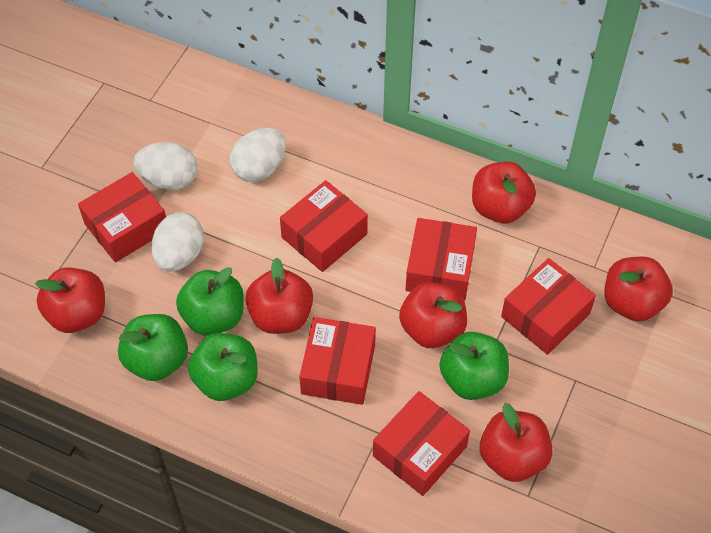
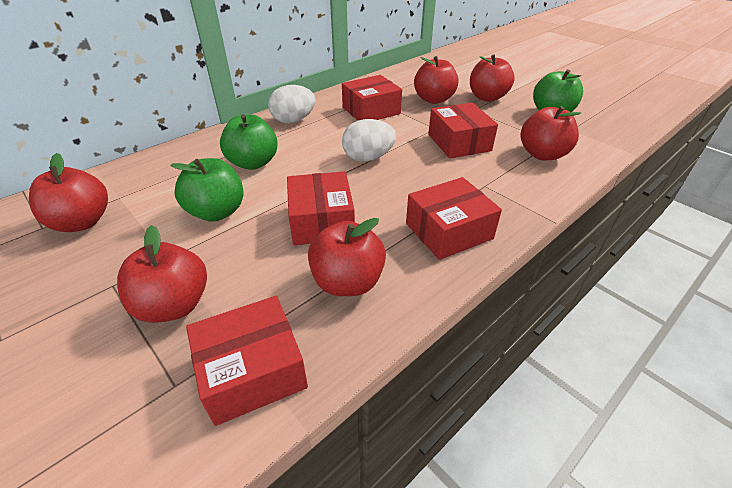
green apple: [118,314,188,381] [176,267,244,336] [188,333,258,401] [440,332,509,400] = 4 -> [170,158,244,222] [220,114,278,170] [533,69,583,112] = 3
red box: [78,172,166,262] [280,180,368,272] [300,317,376,405] [373,391,470,496] [405,218,477,301] [501,258,596,355] = 6 -> [186,296,308,426] [287,171,355,245] [342,75,402,120] [406,177,502,260] [428,103,498,158] = 5
white egg: [134,142,197,190] [151,212,204,271] [230,128,286,182] = 3 -> [268,85,316,123] [342,119,396,162] = 2

